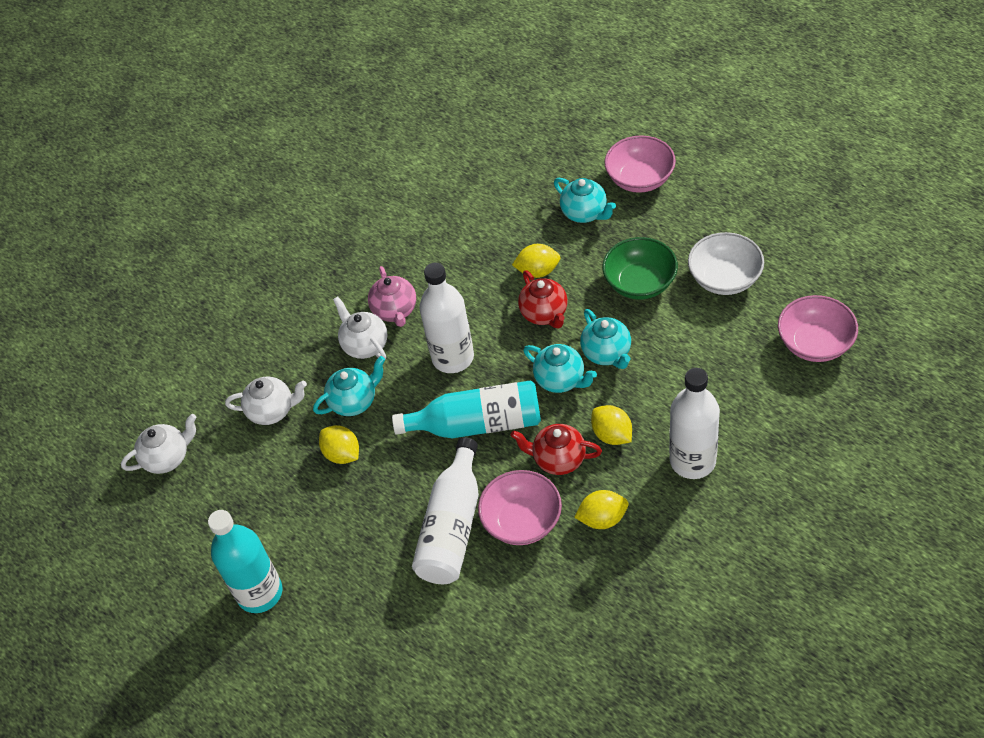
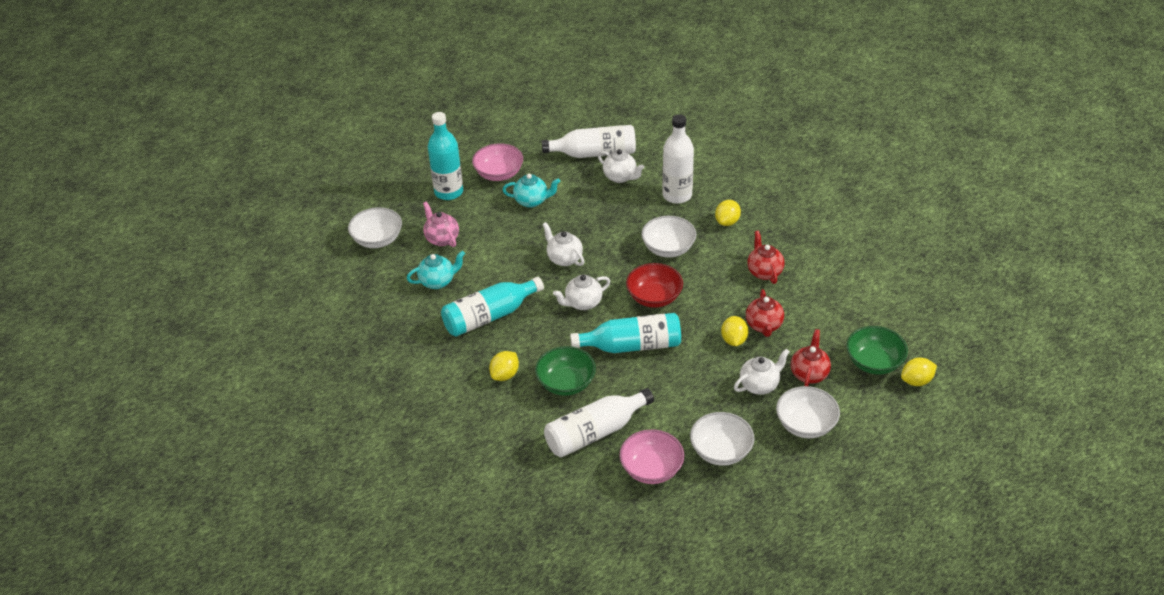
green bowl: [602,237,678,300] = 1 -> [535,346,596,396] [846,326,908,374] = 2
pink bowl: [478,470,562,545] [604,135,676,193] [778,295,858,362] = 3 -> [472,143,523,181] [619,429,684,484] = 2
red bowl: none = 0 -> [626,263,683,308] = 1
red teapot: [511,424,602,475] [518,270,568,328] = 2 -> [746,289,784,337] [747,231,784,284] [791,329,831,386] = 3
turquoise bottle: [208,510,282,613] [392,380,541,438] = 2 -> [428,112,463,200] [441,277,544,337] [570,313,681,353] = 3
turquoise teapot: [313,356,385,416] [523,344,597,393] [554,178,616,223] [580,309,631,369] = 4 -> [407,251,465,289] [502,174,560,208] = 2
white bowl: [688,232,764,295] = 1 -> [348,207,402,248] [641,216,696,257] [690,412,754,466] [776,386,840,439] = 4
white teapot: [121,414,196,474] [225,377,307,425] [333,296,388,360] = 3 -> [542,222,585,266] [553,275,610,310] [598,149,644,183] [734,349,790,395] = 4

